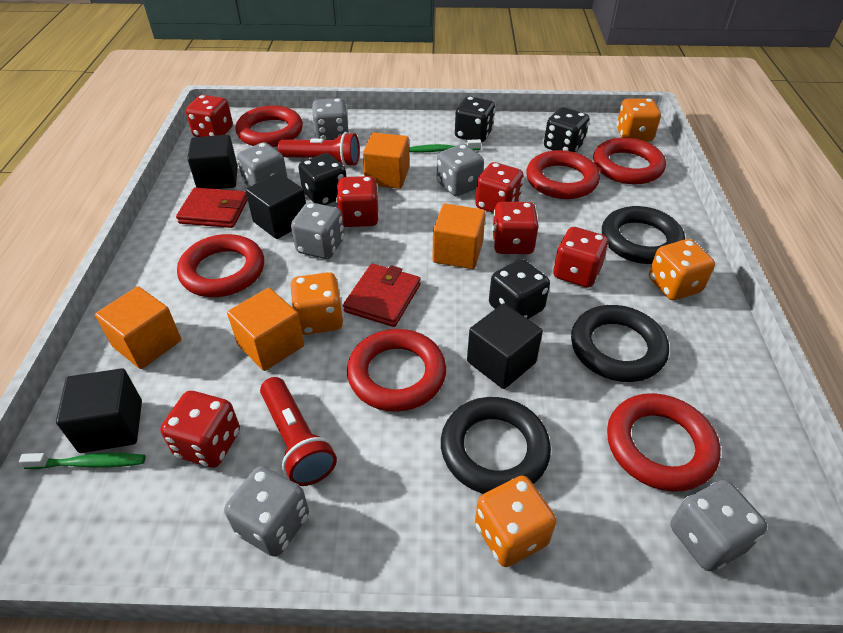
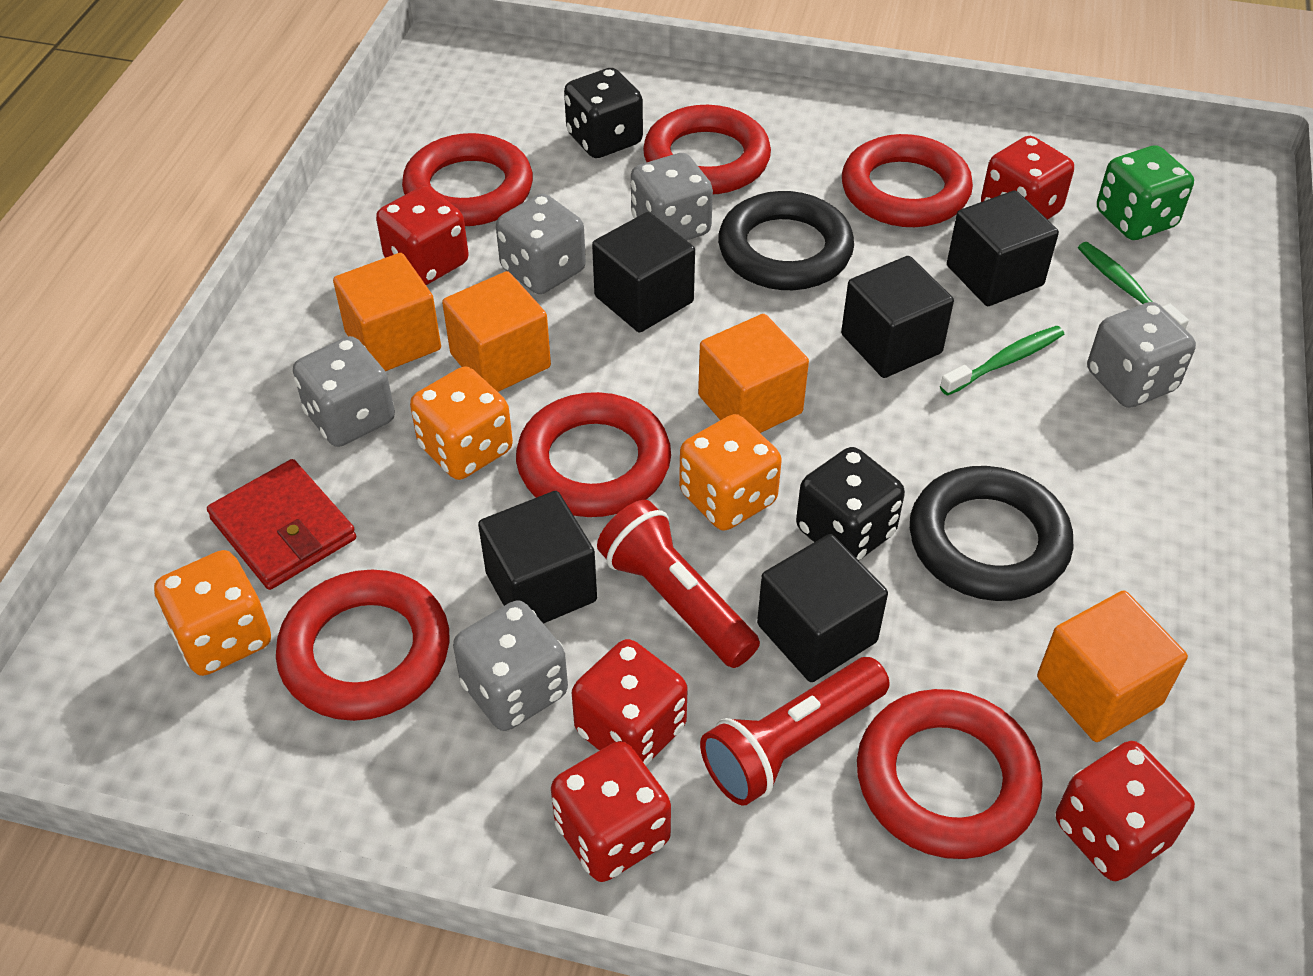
black cube: [56,368,142,453] [187,135,238,189] [245,172,306,239] [467,304,543,389] = 4 -> [478,491,597,624] [592,212,695,332] [757,534,888,682] [841,256,954,378] [947,190,1059,306] = 5
black dice: [299,153,346,205] [455,96,495,143] [489,259,550,319] [544,107,589,152] = 4 -> [564,68,643,158] [796,447,905,560] = 2
black ring: [441,397,551,494] [571,305,669,382] [602,206,685,264] = 3 -> [718,191,854,290] [909,466,1073,601] = 2
green dice: none = 0 -> [1097,146,1194,240] = 1
grey dice: [224,466,309,557] [237,142,288,187] [291,202,344,259] [312,98,349,140] [437,144,484,196] [670,480,767,571] = 6 -> [293,336,395,447] [453,600,568,731] [496,194,586,294] [631,153,713,241] [1087,302,1196,408] = 5
orange dice: [290,272,344,335] [475,476,556,567] [617,98,661,142] [649,239,715,300] = 4 -> [154,550,271,676] [410,367,513,480] [679,414,782,531] = 3
red dice: [160,391,240,468] [186,95,233,137] [336,176,379,227] [475,162,524,213] [492,202,538,254] [553,227,609,288] = 6 -> [376,186,468,285] [551,741,671,882] [572,639,688,765] [981,136,1074,220] [1056,741,1195,881] = 5
red wallet: [176,187,248,228] [343,263,421,327] = 2 -> [207,459,356,590] = 1

